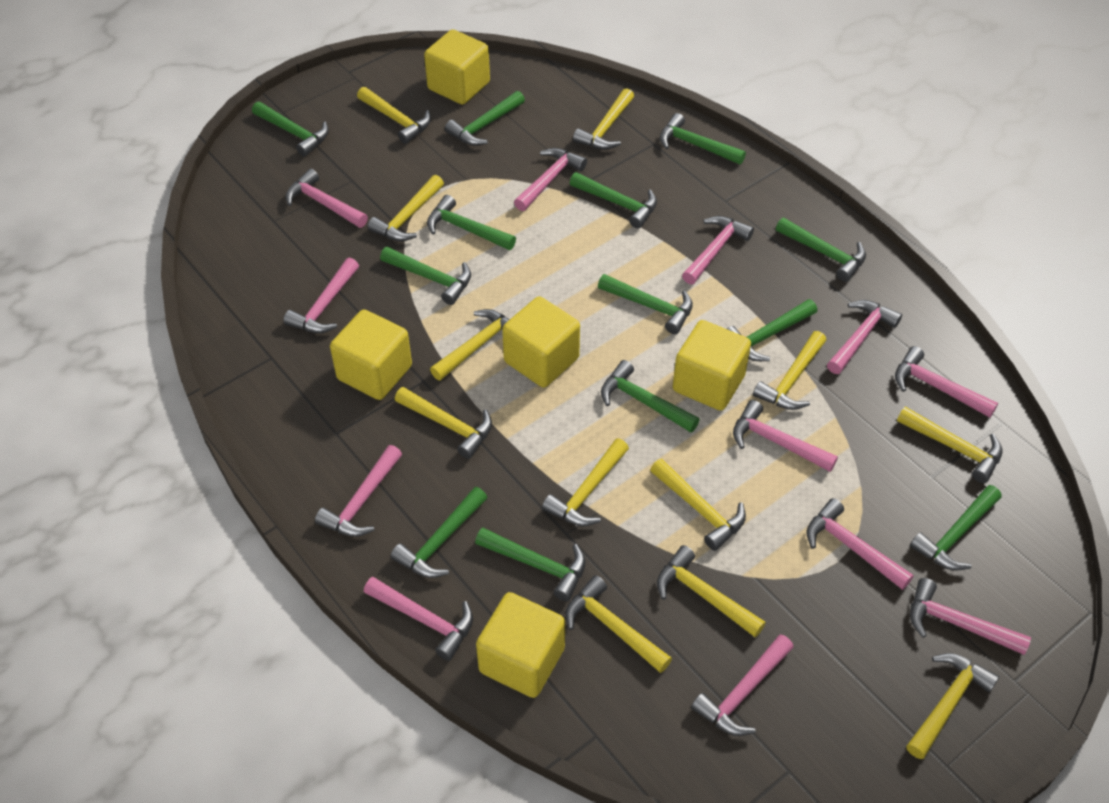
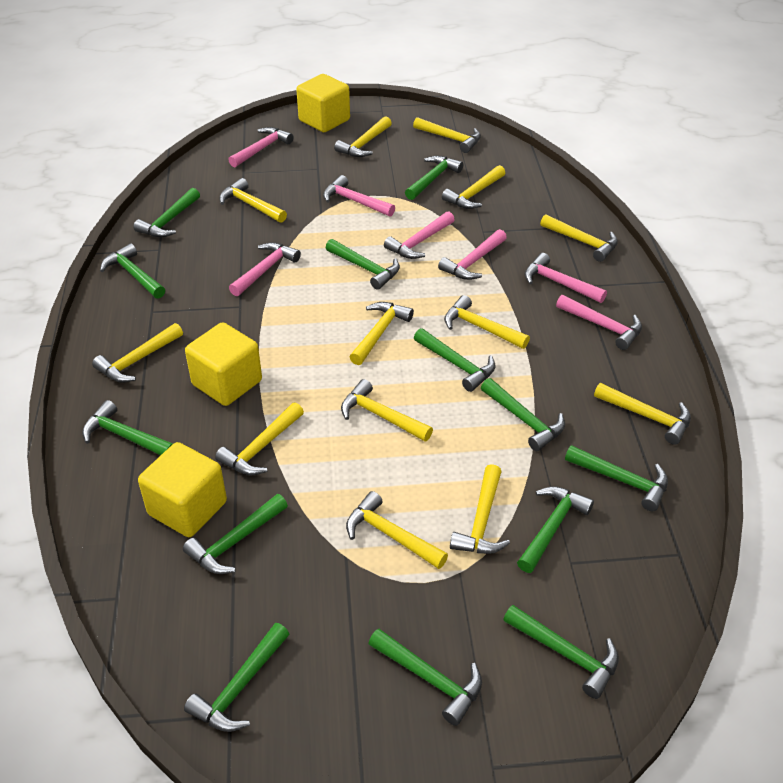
pink hammer: [283,257,359,333] [286,169,368,228] [315,445,402,537] [364,577,473,661] [514,148,587,211] [682,216,754,284] [691,634,794,736] [733,400,838,472] [807,498,914,590] [827,300,902,374] [895,346,998,418] [910,578,1031,655] = 12 -> [228,127,294,167] [229,242,301,296] [323,175,395,217] [384,211,455,259] [438,229,507,280] [525,253,607,303] [556,295,642,350] = 7
yellow cube: [330,310,412,400] [424,29,490,104] [476,592,565,698] [502,297,580,388] [673,320,751,411] = 5 -> [138,442,227,537] [185,322,262,406] [296,74,350,132] = 3
yellow hammer: [357,87,431,144] [367,175,444,241] [395,387,492,459] [430,309,510,381] [542,438,629,526] [565,575,672,673] [573,88,634,150] [650,459,746,551] [657,545,766,637] [753,331,826,410] [897,407,1003,483] [906,653,999,759] = 12 -> [92,323,183,383] [215,402,304,476] [219,178,287,223] [334,116,392,157] [341,379,433,441] [346,491,448,569] [350,302,414,365] [413,117,481,153] [442,165,505,209] [444,295,530,349] [450,464,510,554] [540,214,618,262] [594,383,691,445] = 13

